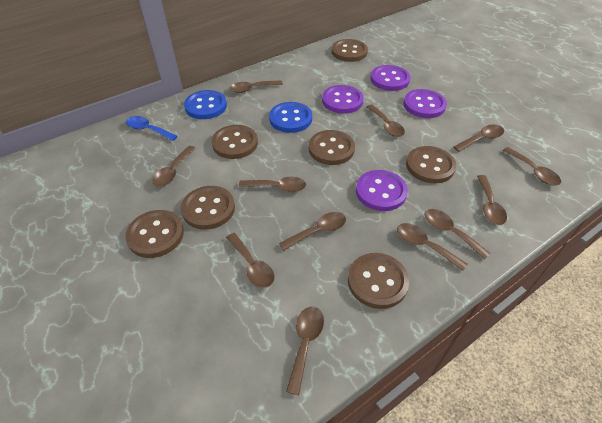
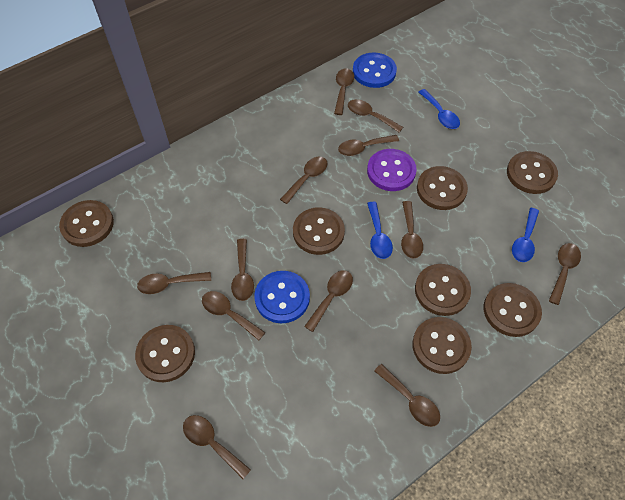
blue spoon: [126,116,178,141] = 1 -> [367,202,393,259] [419,89,460,129] [512,208,539,262] = 3
brown button: [125,210,184,258] [181,186,235,230] [211,125,258,159] [309,130,355,165] [332,39,368,62] [348,253,409,309] [406,146,456,183] = 7 -> [59,200,114,247] [135,325,195,382] [293,207,345,255] [412,317,472,374] [415,264,471,316] [417,166,468,210] [483,283,542,337] [507,151,558,194] = 8
purple button: [322,85,364,114] [356,170,408,211] [371,65,410,91] [403,89,447,118] = 4 -> [367,149,417,191] = 1

